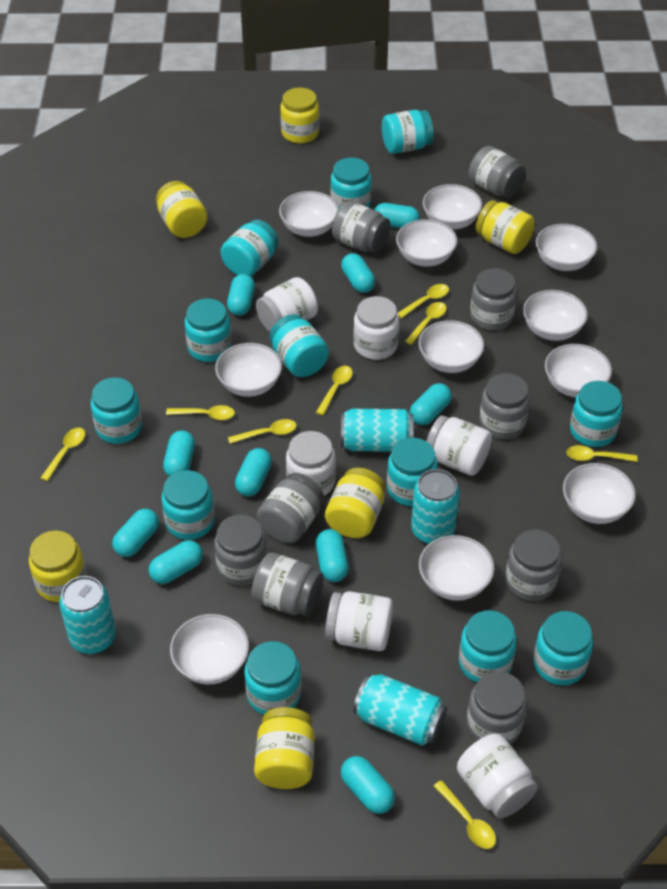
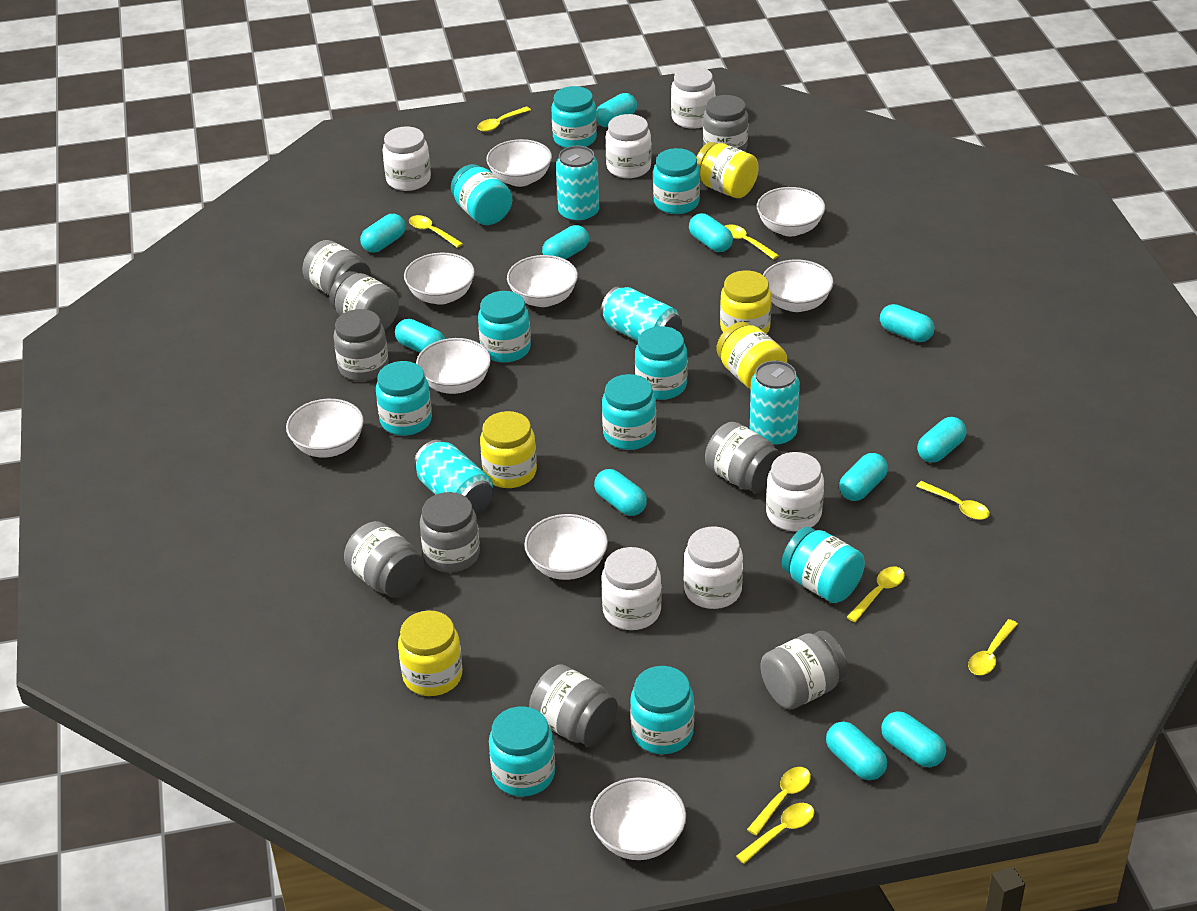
turquoise capsule: [112,509,159,557] [149,540,203,584] [163,430,195,477] [227,274,255,316] [235,448,272,496] [316,529,349,582] [341,253,375,293] [341,756,395,814] [374,203,420,228] [410,383,452,425] = 10 -> [360,214,406,253] [395,319,445,353] [542,225,589,259] [594,469,647,516] [596,93,637,127] [689,213,733,252] [826,721,887,780] [839,453,888,501] [880,304,934,342] [881,711,946,767] [917,417,966,463] = 11
turquoise jar: [91,377,142,444] [161,470,215,540] [185,298,232,362] [221,219,279,277] [244,641,301,715] [270,314,329,377] [331,158,372,208] [382,110,434,154] [387,438,438,506] [459,610,517,683] [533,611,593,685] [570,381,623,447] = 12 -> [376,361,432,436] [451,164,512,225] [478,291,531,363] [489,706,555,797] [551,86,597,148] [602,374,656,450] [630,666,694,754] [635,326,688,400] [653,148,700,214] [782,527,865,603] = 10
white bowl: [170,614,249,684] [215,343,282,397] [279,191,339,237] [396,219,457,267] [418,320,484,373] [419,535,494,601] [423,184,482,230] [523,290,588,341] [535,224,597,271] [545,344,612,397] [563,463,636,524] = 11 -> [286,399,364,458] [404,253,475,305] [416,338,491,394] [486,139,552,187] [507,255,578,307] [524,514,608,580] [590,777,686,860] [757,187,825,237] [763,259,834,312] = 9
yellow jar: [29,530,87,602] [156,181,208,238] [254,707,315,789] [280,88,320,143] [325,468,385,538] [476,200,535,254] = 6 -> [398,610,462,696] [480,411,537,488] [696,142,759,198] [716,322,787,389] [720,270,772,334] = 5

